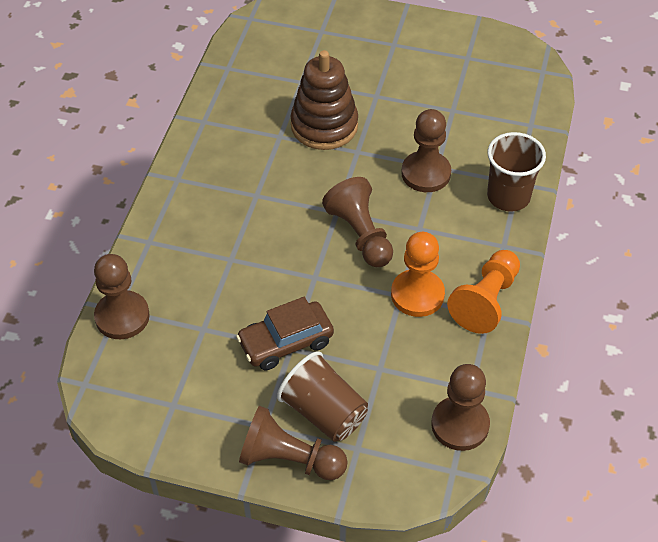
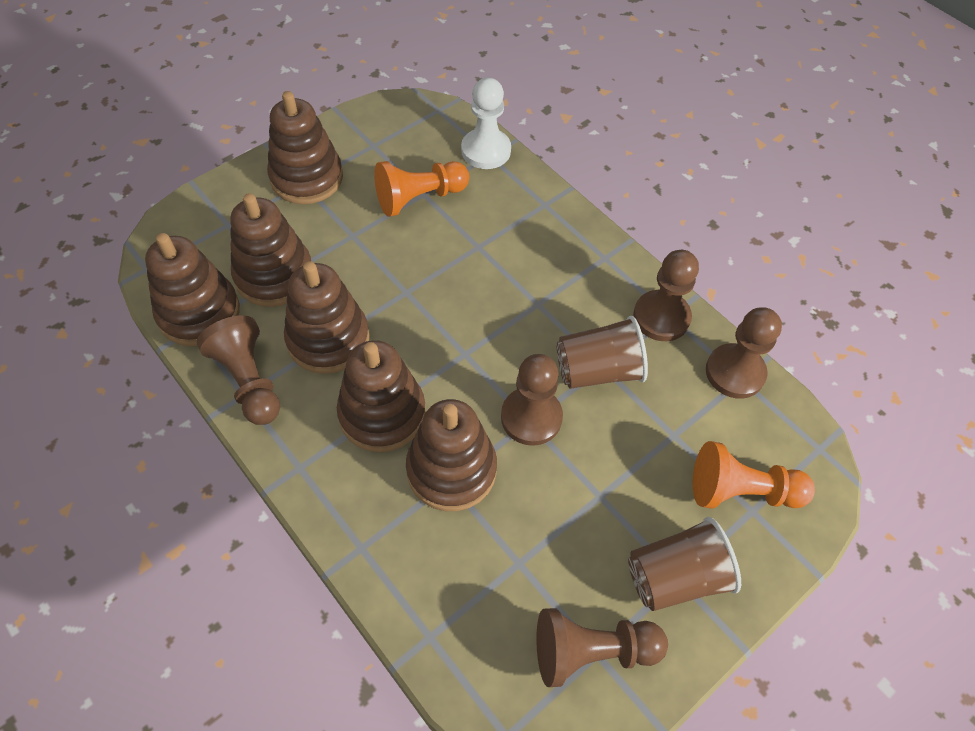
brown car: [236,297,334,370] = 1 -> none = 0
brown stacking toy: [291,50,358,150] = 1 -> [145,233,240,346] [230,193,312,307] [267,91,343,204] [284,261,369,374] [337,340,426,452] [406,399,497,511] = 6
white pawn: none = 0 -> [461,77,511,169] = 1

